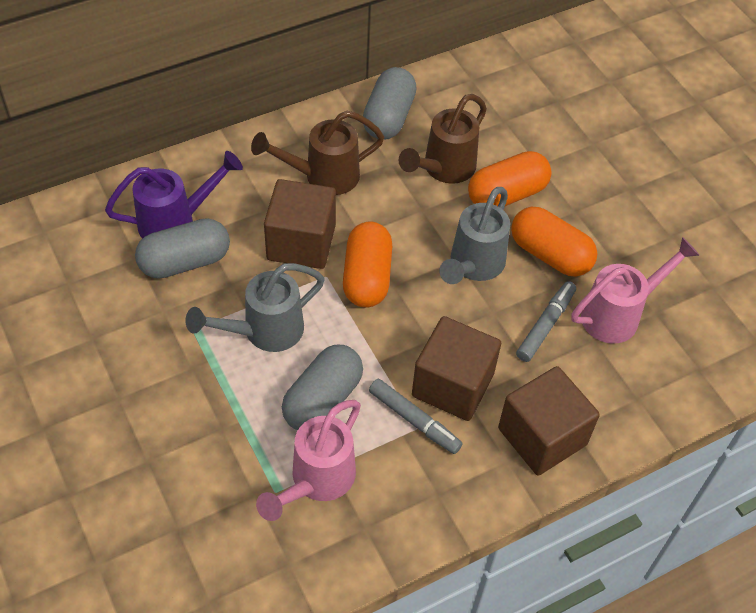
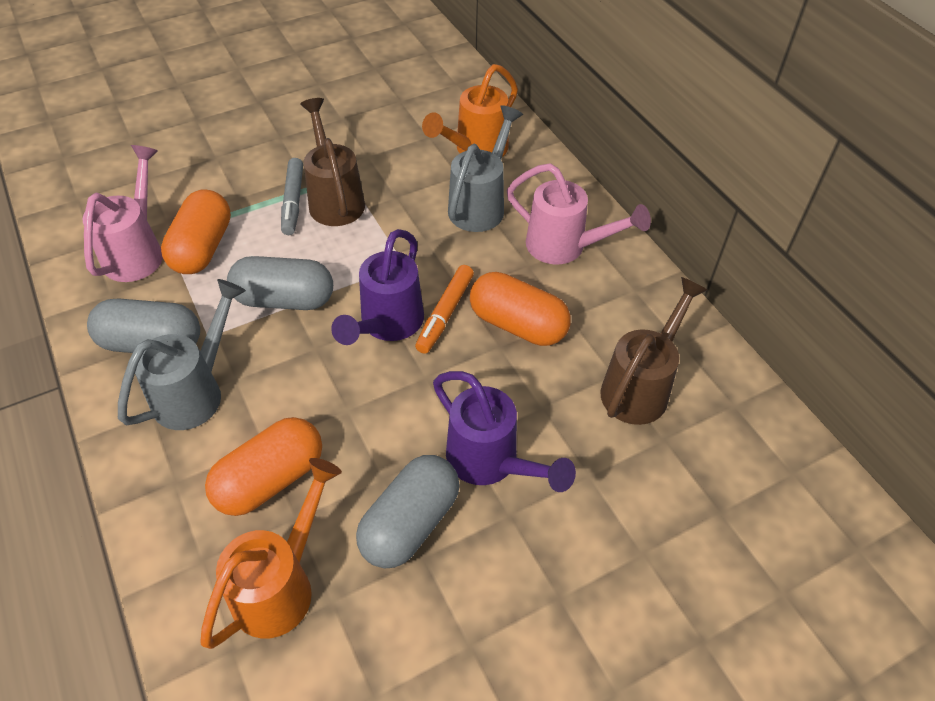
brown cube: [264,179,336,269] [412,316,501,421] [498,366,600,476] = 3 -> none = 0
grey marker: [369,379,463,454] [516,281,576,362] = 2 -> [281,158,303,235] = 1
orange marker: none = 0 -> [415,265,474,354] = 1
orange watering can: none = 0 -> [200,458,342,649] [422,64,518,157] = 2
purple watering can: [105,151,243,239] = 1 -> [331,229,424,345] [433,371,576,492] = 2

